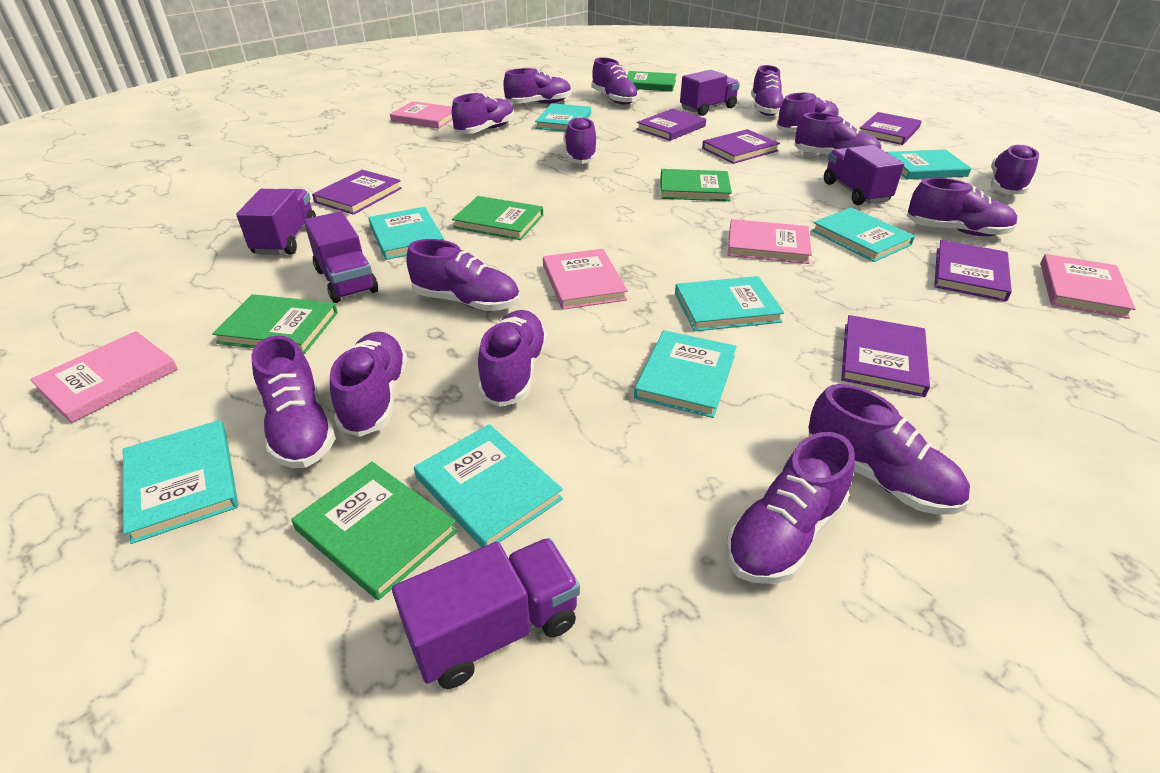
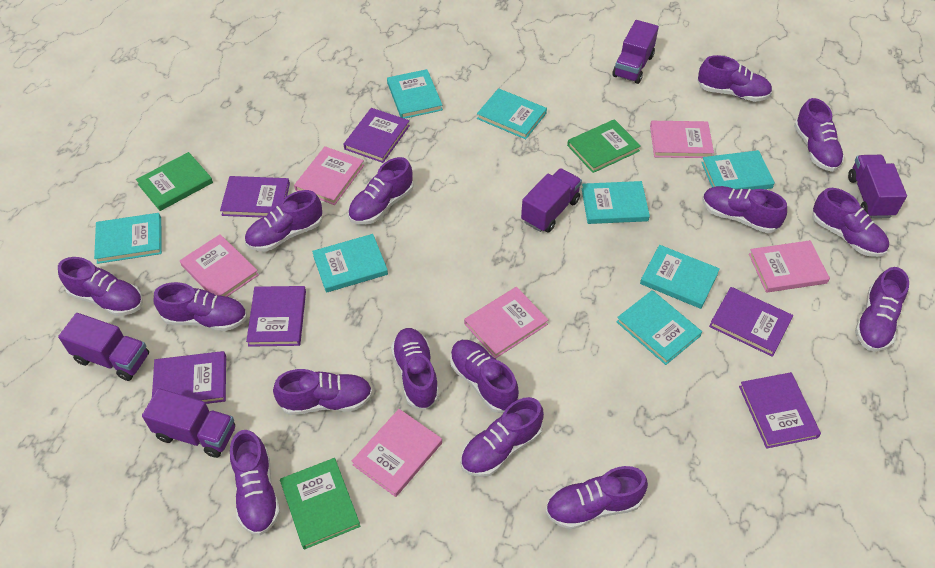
green book: [212,294,338,354] [291,462,457,600] [452,196,543,240] [627,71,677,91] [661,169,732,201] = 5 -> [136,152,213,211] [280,458,360,549] [567,119,641,173] = 3
pink book: [30,331,178,423] [390,101,452,128] [543,249,628,310] [728,219,812,264] [1040,254,1136,319] = 5 -> [180,234,259,297] [294,146,364,205] [352,409,442,497] [464,287,548,359] [650,121,714,158] [749,240,830,293] = 6

